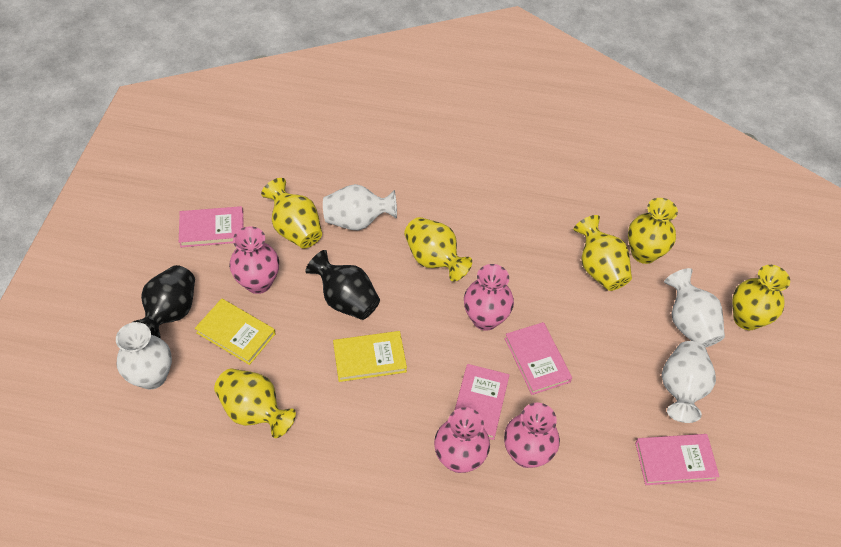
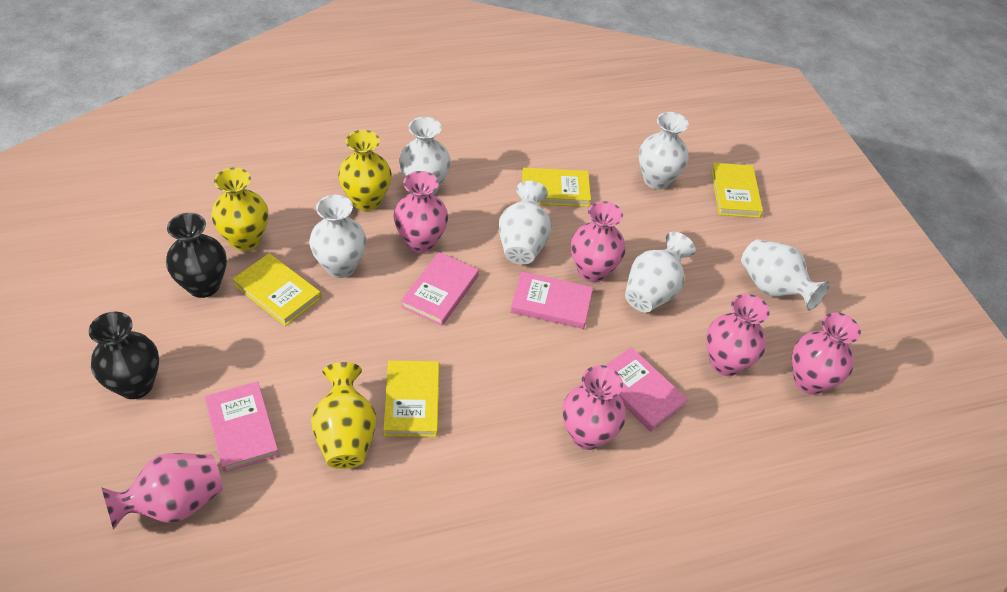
pink vase: [229,226,279,294] [434,407,490,473] [464,264,514,331] [504,403,560,468] = 4 -> [101,453,223,530] [393,171,448,253] [562,365,626,450] [571,201,626,282] [706,294,769,376] [792,312,861,395] = 6
white vase: [116,322,172,389] [323,184,397,230] [662,341,716,423] [664,268,725,348] = 4 -> [309,195,366,278] [399,117,451,195] [499,181,552,265] [625,232,696,312] [639,112,689,189] [741,239,830,311] = 6
yellow book: [195,299,275,365] [333,331,407,382] = 2 -> [233,253,321,326] [383,360,439,437] [522,168,591,207] [711,163,763,218] = 4
yellow vase: [214,368,296,438] [261,178,322,249] [404,217,472,281] [574,215,632,291] [628,198,678,264] [732,265,790,330] = 6 -> [211,168,268,251] [311,362,377,469] [338,130,392,211] = 3

